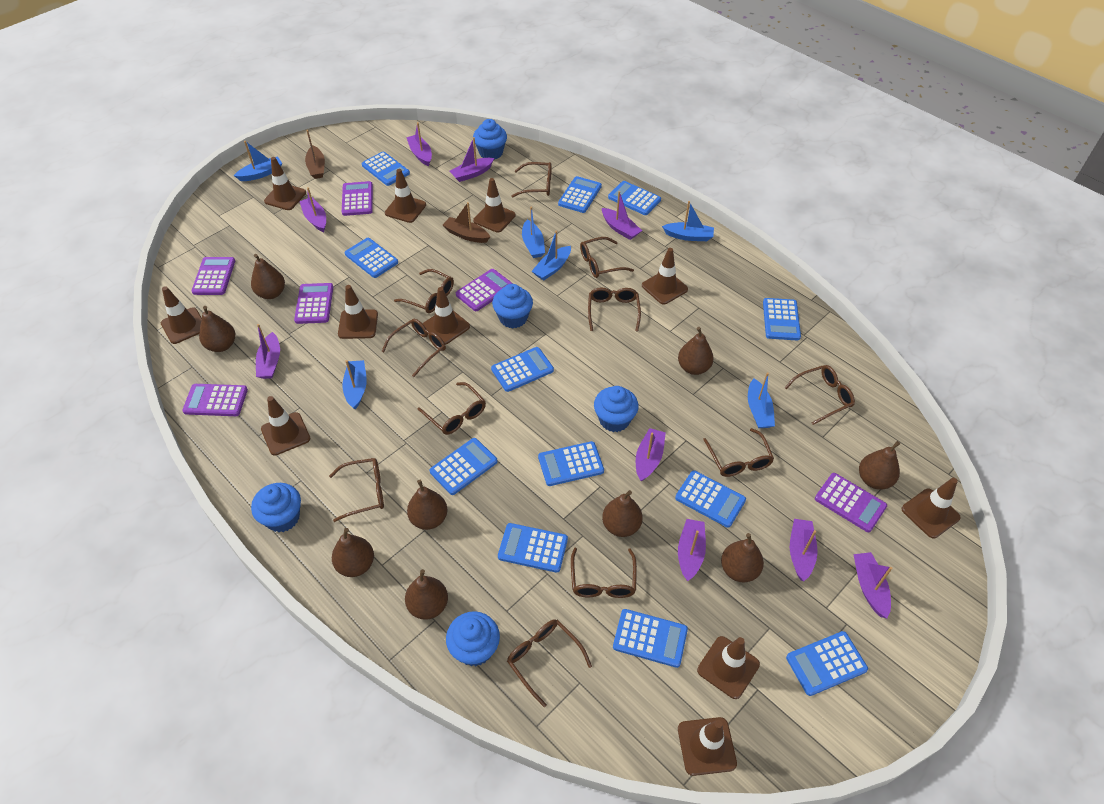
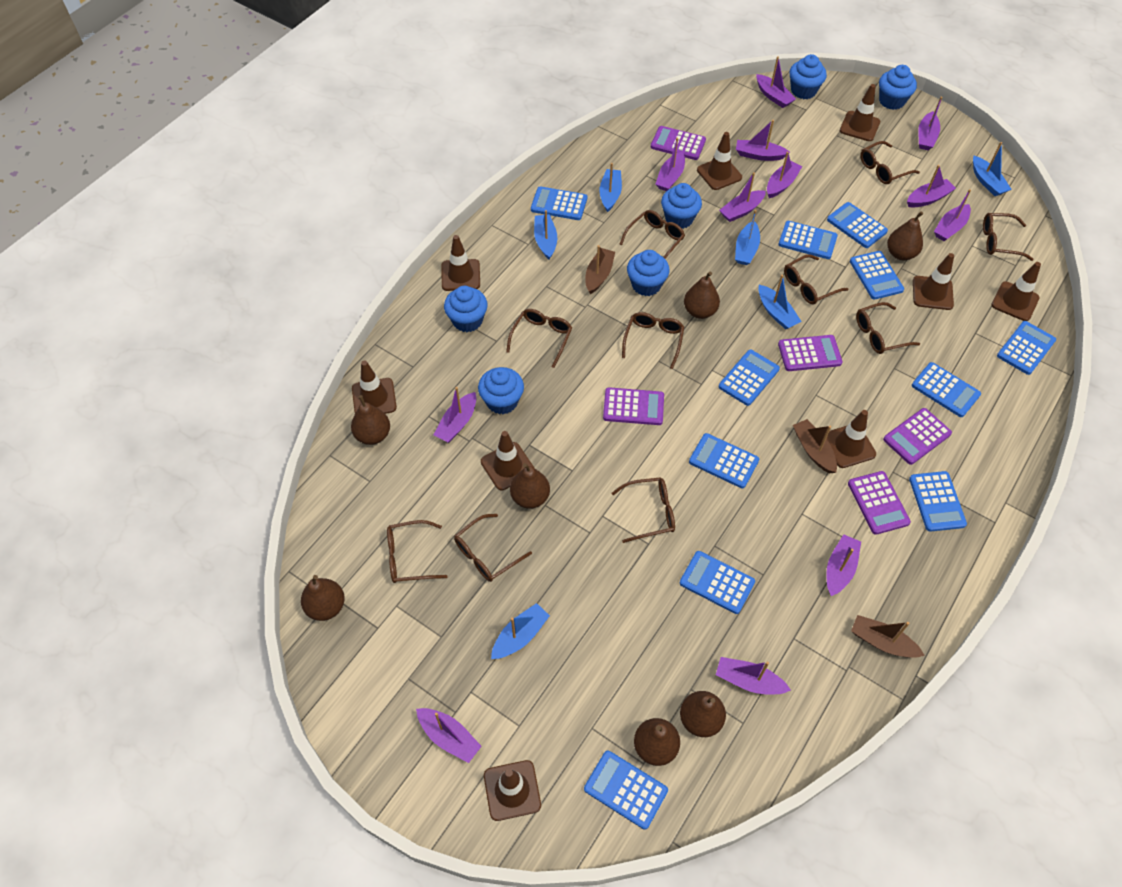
blue calculator: [345,238,398,278] [362,152,410,186] [430,438,497,495] [491,347,554,392] [498,523,568,573] [538,441,604,486] [558,176,602,213] [608,181,661,215] [613,609,688,668] [675,470,746,528] [763,298,801,340] [786,631,868,696] = 12 -> [531,186,587,220] [584,750,668,830] [680,551,755,614] [689,433,759,488] [719,350,780,406] [778,221,838,259] [827,202,888,248] [850,251,904,300] [909,471,967,532] [912,362,981,417] [997,321,1056,375] = 11
blue cupcake: [251,483,301,532] [446,611,500,666] [473,119,507,160] [492,284,533,329] [594,386,638,432] = 5 -> [444,286,488,332] [478,367,524,414] [627,250,669,296] [661,183,702,229] [789,54,827,99] [879,65,917,110] = 6
brown boat: [305,130,325,179] [443,202,490,243] = 2 -> [585,245,615,294] [793,419,837,473] [851,615,925,658] = 3
brown glasses: [329,458,384,522] [381,319,446,377] [394,269,454,313] [418,382,486,435] [507,620,592,707] [511,162,552,198] [571,548,637,598] [580,237,634,278] [588,287,641,332] [703,428,774,477] [784,365,855,425] = 11 -> [387,520,448,583] [454,514,532,582] [506,309,572,368] [612,477,675,543] [620,210,685,259] [622,312,684,369] [784,255,848,304] [856,302,920,354] [860,141,920,184] [983,213,1034,261] = 10
brown pear: [199,306,235,352] [251,254,285,299] [332,528,374,577] [405,569,448,620] [407,480,447,530] [602,490,643,537] [678,327,714,375] [721,533,764,583] [859,441,900,489] = 9 -> [301,575,345,621] [351,395,390,445] [510,463,550,509] [634,718,680,766] [680,691,726,737] [684,272,720,319] [887,211,923,260] = 7
brown traffic cone: [161,286,202,344] [261,396,310,456] [264,157,306,210] [338,285,378,339] [385,169,426,223] [423,287,470,345] [473,178,516,233] [642,248,688,305] [678,717,737,776] [697,636,760,699] [902,478,961,538] = 11 -> [352,360,397,414] [442,235,480,291] [481,431,535,491] [484,760,541,821] [697,132,742,190] [824,410,876,468] [840,84,880,141] [913,253,954,310] [991,262,1041,321] = 9
purple boat: [256,324,280,379] [300,187,326,232] [406,122,432,166] [450,137,494,182] [602,191,642,240] [636,428,666,481] [678,519,706,581] [790,519,818,581] [853,552,892,618] = 9 -> [416,708,482,763] [434,387,476,442] [656,138,685,191] [716,657,791,694] [719,172,766,222] [736,120,790,161] [756,56,796,108] [767,152,802,198] [826,534,861,596] [907,165,956,208] [918,97,942,150] [934,189,971,241] = 12
purple calculator: [182,384,248,416] [191,257,235,295] [294,283,333,324] [342,181,373,216] [456,269,513,311] [815,473,887,532] = 6 -> [603,387,664,425] [651,126,706,160] [778,335,842,371] [848,471,911,535] [883,408,952,465] = 5

